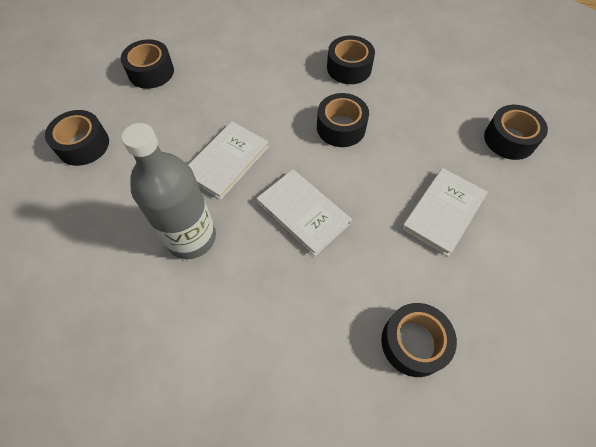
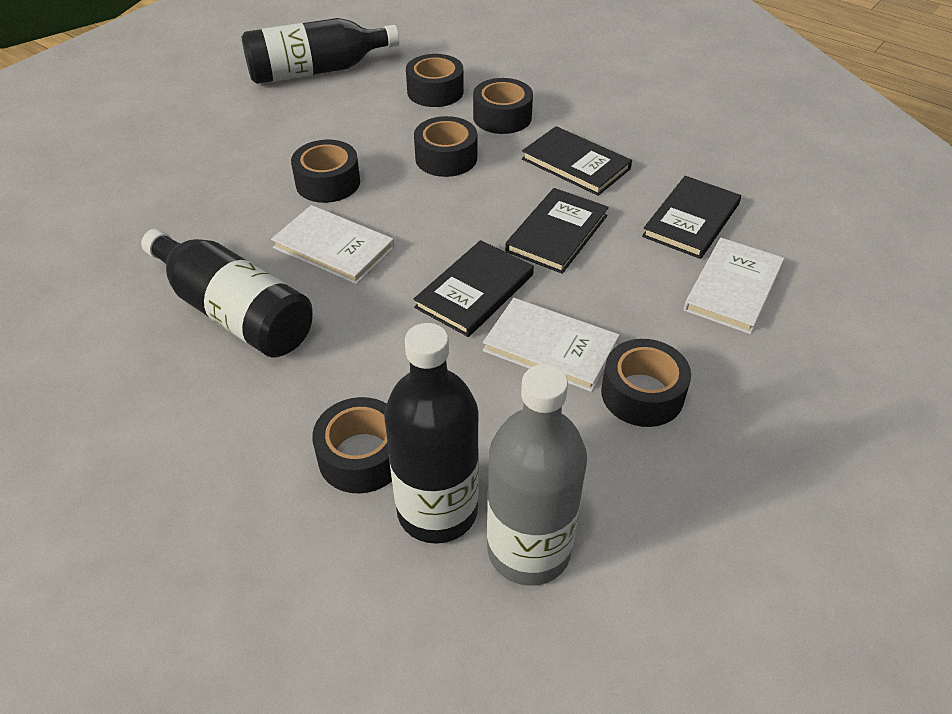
black book: none = 0 -> [414,240,534,337] [505,188,609,274] [522,126,632,196] [642,176,741,259] = 4
black bottle: none = 0 -> [141,229,313,358] [241,18,399,84] [384,323,479,544] = 3

